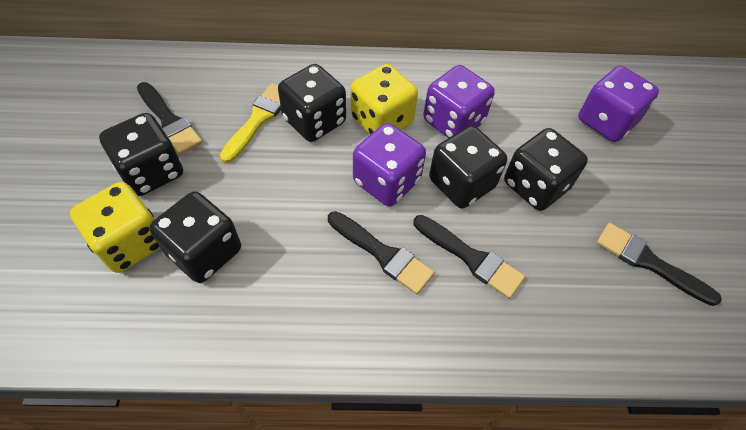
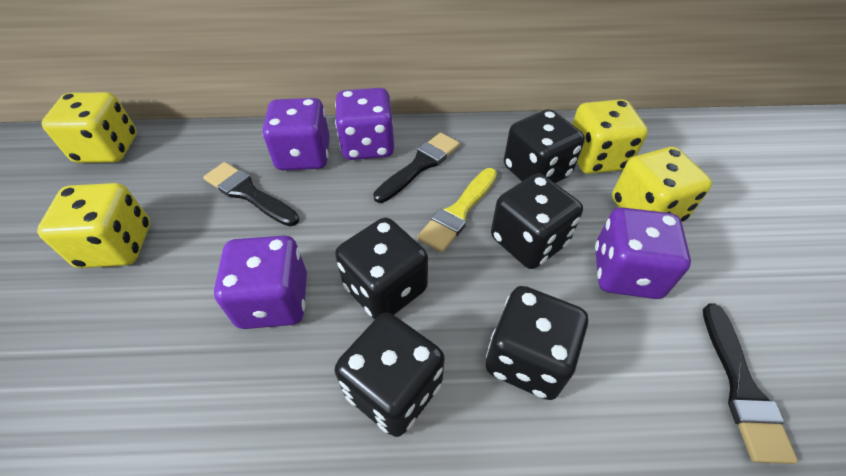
black brush: [137,82,202,154] [328,211,434,294] [413,215,525,299] [596,223,722,306] = 4 -> [203,162,299,226] [373,132,460,203] [703,303,798,464] = 3
purple dice: [353,123,426,207] [423,65,495,138] [578,66,659,142] = 3 -> [214,235,307,329] [262,98,330,170] [335,88,394,160] [595,207,691,299] = 4
yellow dice: [70,182,160,273] [351,64,418,135] = 2 -> [37,183,150,268] [42,92,137,163] [572,99,648,174] [612,147,712,222] = 4

